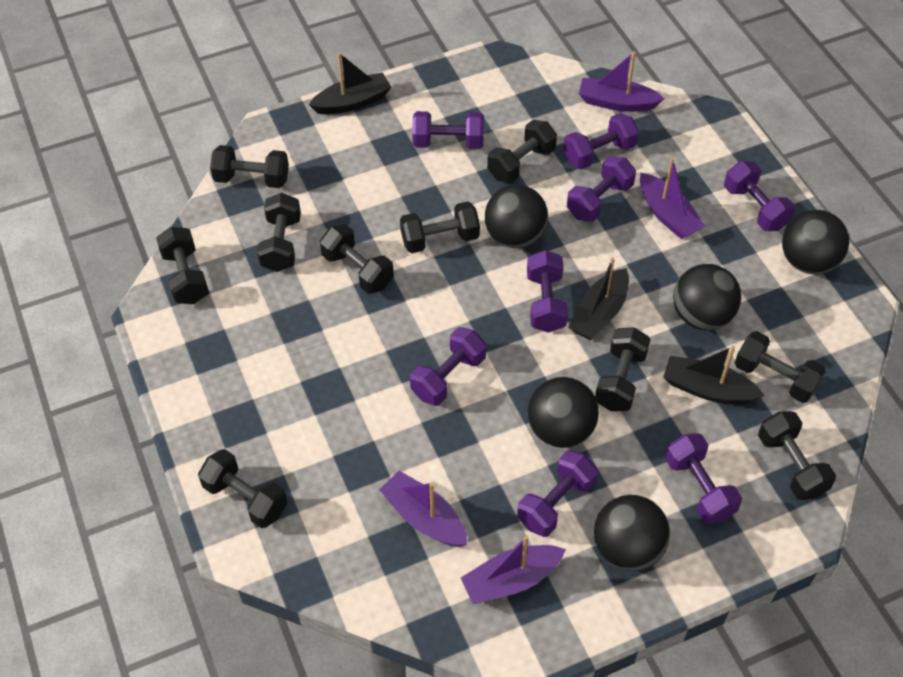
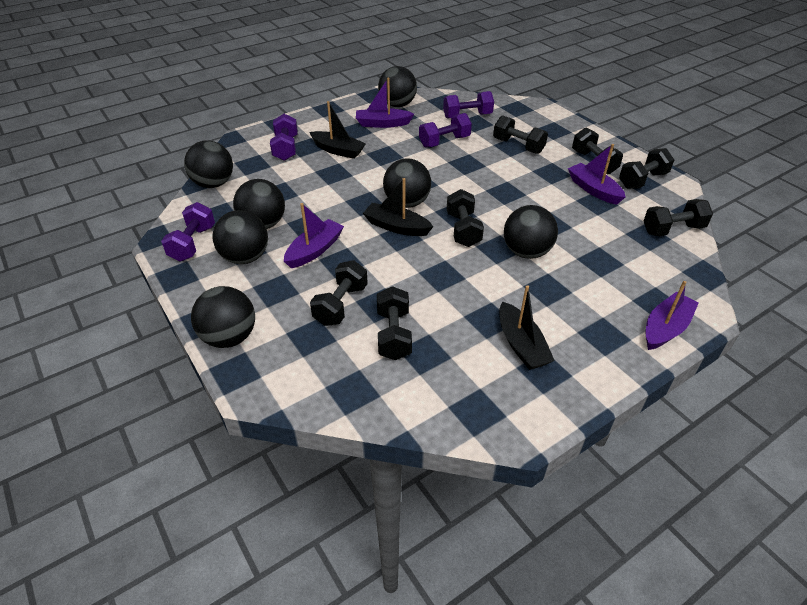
black ball: [485,185,548,248] [528,377,599,448] [594,495,670,571] [673,264,741,330] [782,210,849,275] = 5 -> [184,140,233,188] [191,286,255,348] [212,210,268,264] [233,179,285,229] [378,66,417,107] [383,158,431,208] [504,205,558,259] = 7
black dumbbell: [156,227,209,304] [198,449,288,528] [210,145,289,188] [257,193,301,272] [320,224,394,294] [400,201,480,253] [487,120,557,183] [595,327,651,411] [735,331,826,403] [758,411,836,500] = 10 -> [310,260,368,326] [377,286,412,360] [447,189,484,247] [493,115,548,154] [572,128,623,174] [619,148,674,189] [644,199,713,236] = 7
purple dumbbell: [410,327,486,406] [412,111,484,149] [517,450,598,537] [527,250,568,333] [563,113,639,170] [567,156,636,222] [665,433,742,524] [724,161,795,231] = 8 -> [161,202,215,262] [270,114,298,161] [419,113,472,148] [443,91,494,119] = 4

